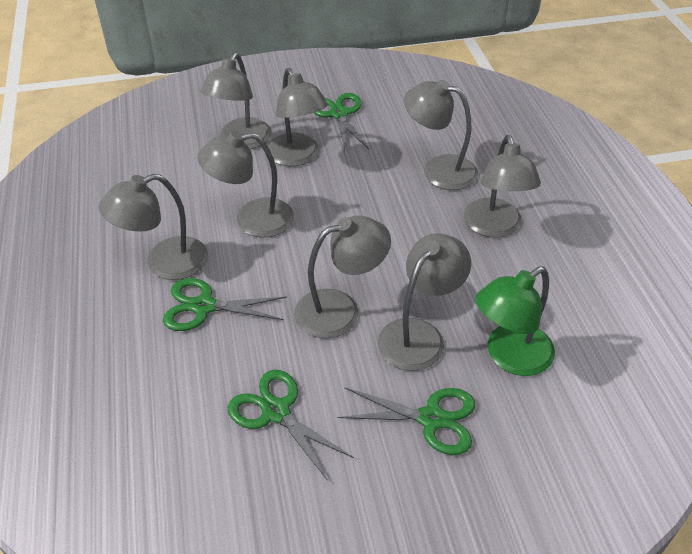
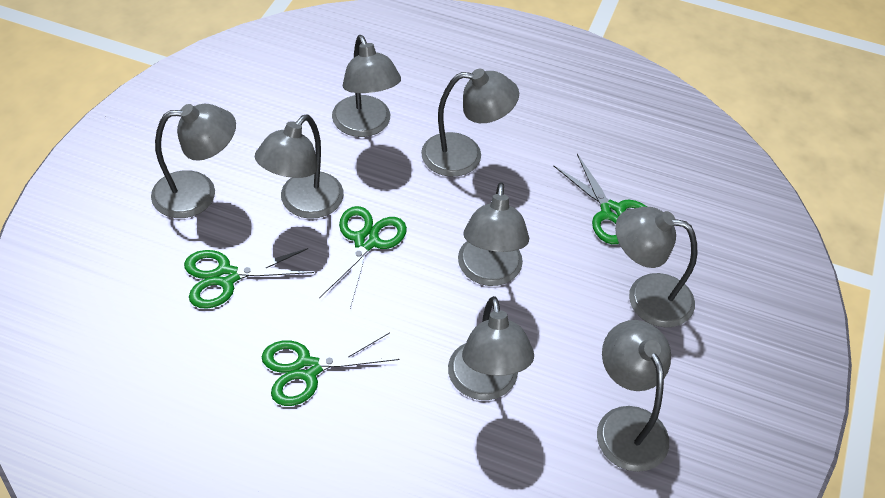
green lamp: [475,267,555,376] = 1 -> none = 0

